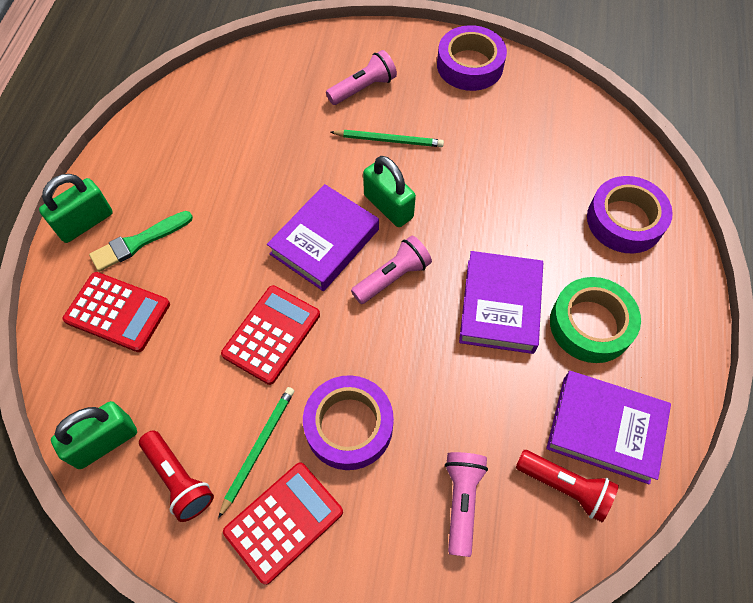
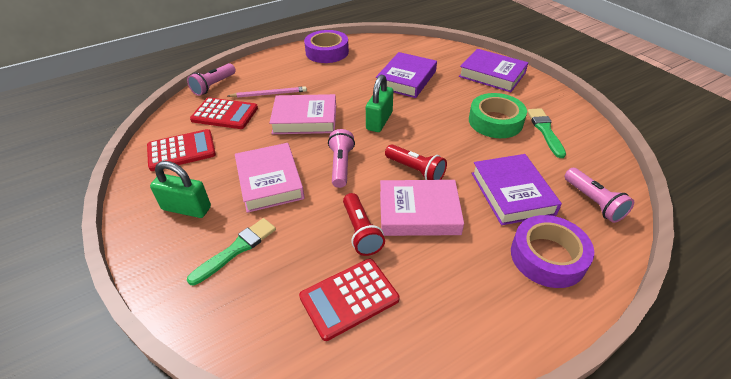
green brush: [89,211,193,272] = 1 -> [187,218,276,285] [527,108,566,158] = 2
green padlock: [39,174,113,243] [51,401,137,469] [363,156,416,227] = 3 -> [150,161,211,218] [366,75,393,132] = 2
green pencil: [218,387,294,519] [330,130,444,147] = 2 -> none = 0
pink book: none = 0 -> [235,143,305,213] [269,94,336,134] [380,180,464,236] = 3
pink pencil: none = 0 -> [228,86,307,98] = 1
purple tape: [303,375,394,470] [437,25,507,91] [587,176,673,253] = 3 -> [304,30,349,63] [511,215,594,288] = 2

